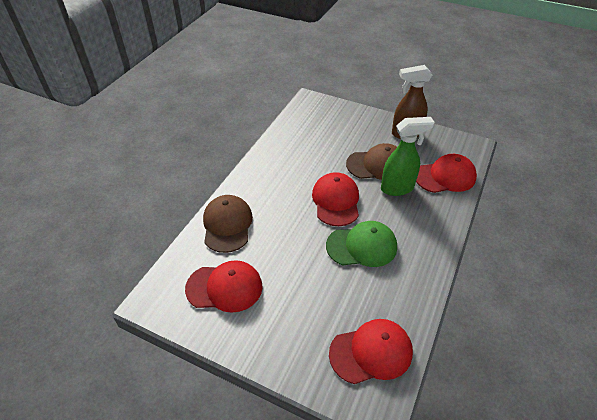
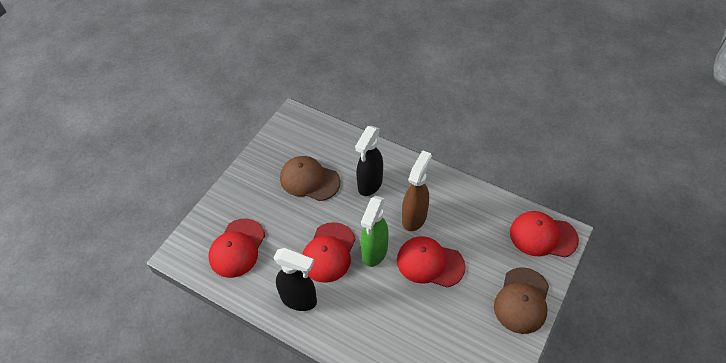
black spray bottle: none = 0 -> [274,248,317,311] [355,126,383,196] = 2
green cap: [326,221,397,267] = 1 -> none = 0

